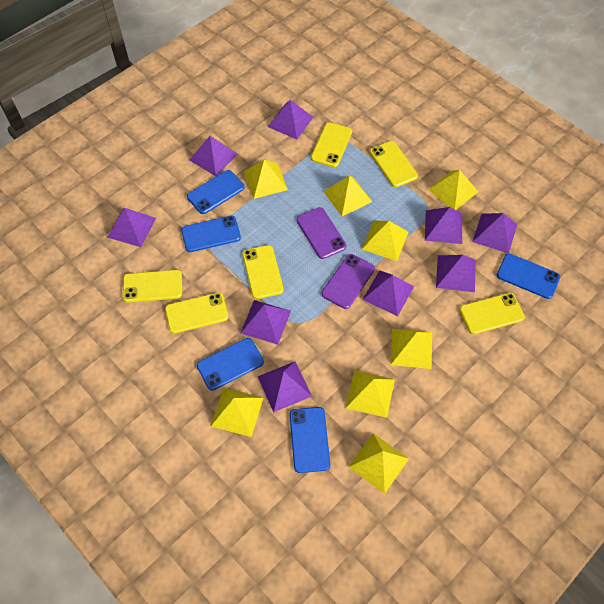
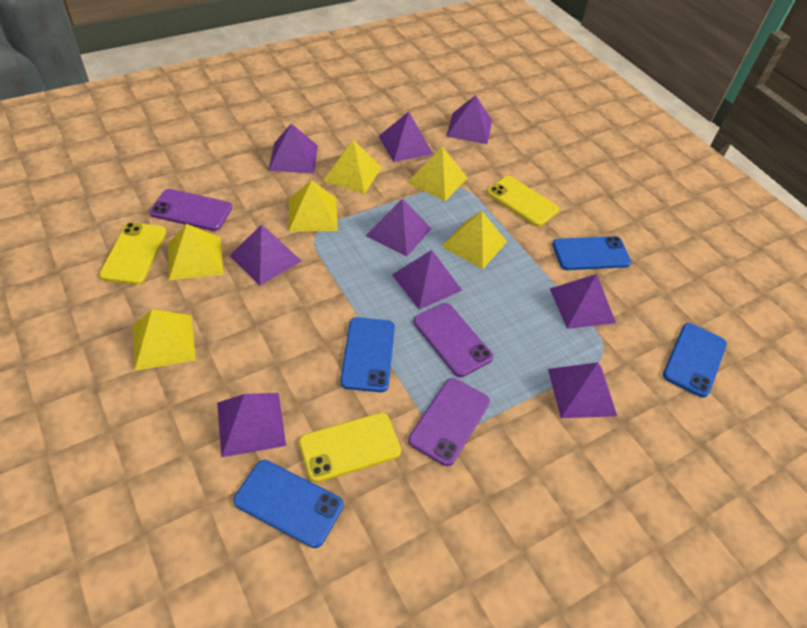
blue phone: [181,216,241,252] [187,170,245,214] [197,338,264,390] [290,407,330,473] [497,254,560,299] = 5 -> [233,460,344,548] [341,317,395,392] [552,236,631,270] [663,323,727,398] = 4
purple phone: [297,207,346,259] [322,254,375,309] = 2 -> [150,189,232,231] [408,378,490,466] [414,303,493,377] = 3
yellow phone: [123,270,182,303] [165,292,228,334] [242,245,284,299] [311,122,352,167] [370,141,418,187] [459,293,525,334] = 6 -> [99,222,167,284] [299,413,401,483] [487,176,559,227] = 3
yellow pyramid: [210,388,263,437] [244,160,288,199] [323,176,372,216] [346,370,395,418] [349,433,409,494] [362,221,409,261] [390,329,432,369] [428,170,478,210] = 8 -> [133,309,196,371] [168,224,223,280] [288,180,338,232] [323,140,382,194] [407,147,467,201] [441,211,507,269] = 6

